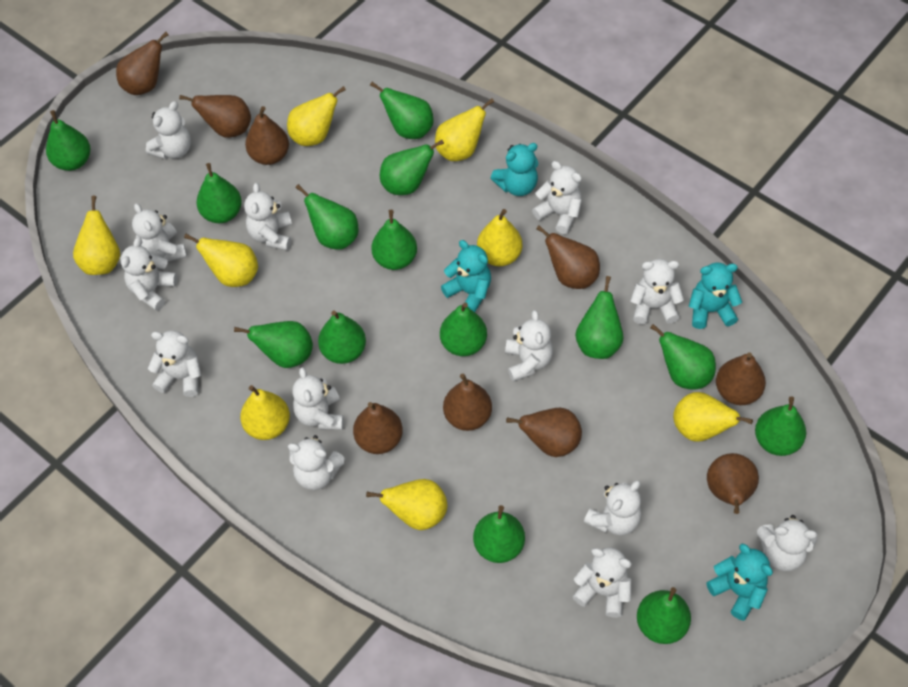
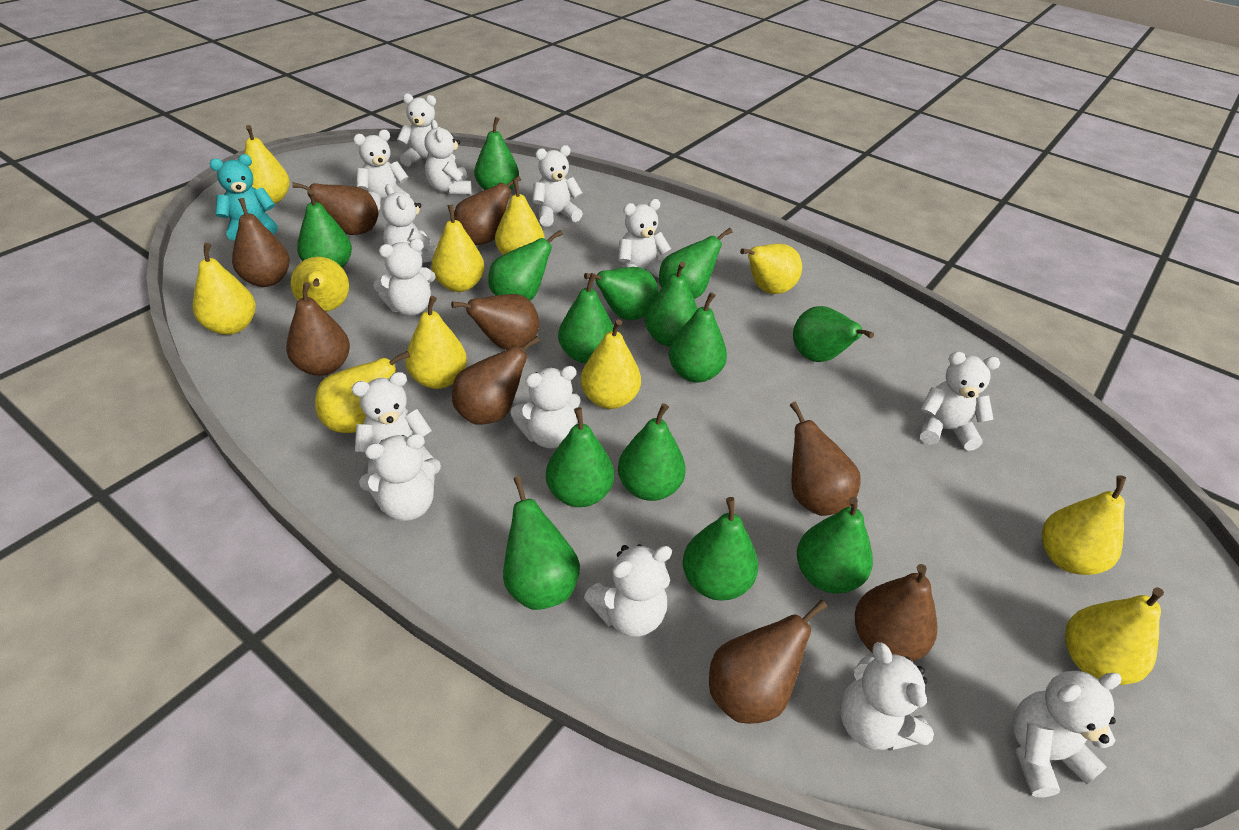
turquoise teddy bear: [441,240,491,312] [491,143,539,196] [689,263,742,329] [706,544,773,621] = 4 -> [209,154,278,241] = 1
white teddy bear: [121,237,177,311] [132,203,187,262] [146,101,191,159] [148,331,201,397] [244,183,292,250] [288,435,345,490] [293,367,344,430] [505,310,553,382] [532,161,582,234] [572,547,632,618] [584,480,641,535] [630,259,684,324] [757,515,817,571] = 13 -> [352,372,433,474] [353,130,410,210] [359,434,441,521] [373,239,436,316] [382,184,437,263] [397,93,441,167] [425,120,472,195] [510,366,581,449] [533,145,583,227] [584,544,672,637] [618,199,671,278] [840,642,934,751] [920,352,1000,451] [1012,671,1122,797] = 14
yellow pear: [73,196,120,275] [184,234,258,287] [240,385,290,440] [287,86,346,146] [366,479,447,530] [435,98,494,161] [477,209,522,266] [673,392,753,442] = 8 -> [193,243,256,335] [244,125,290,204] [291,257,349,312] [315,351,410,433] [405,296,467,389] [431,205,485,292] [495,179,545,255] [581,319,641,409] [740,244,802,294] [1042,475,1126,575] [1065,588,1164,685] = 11

